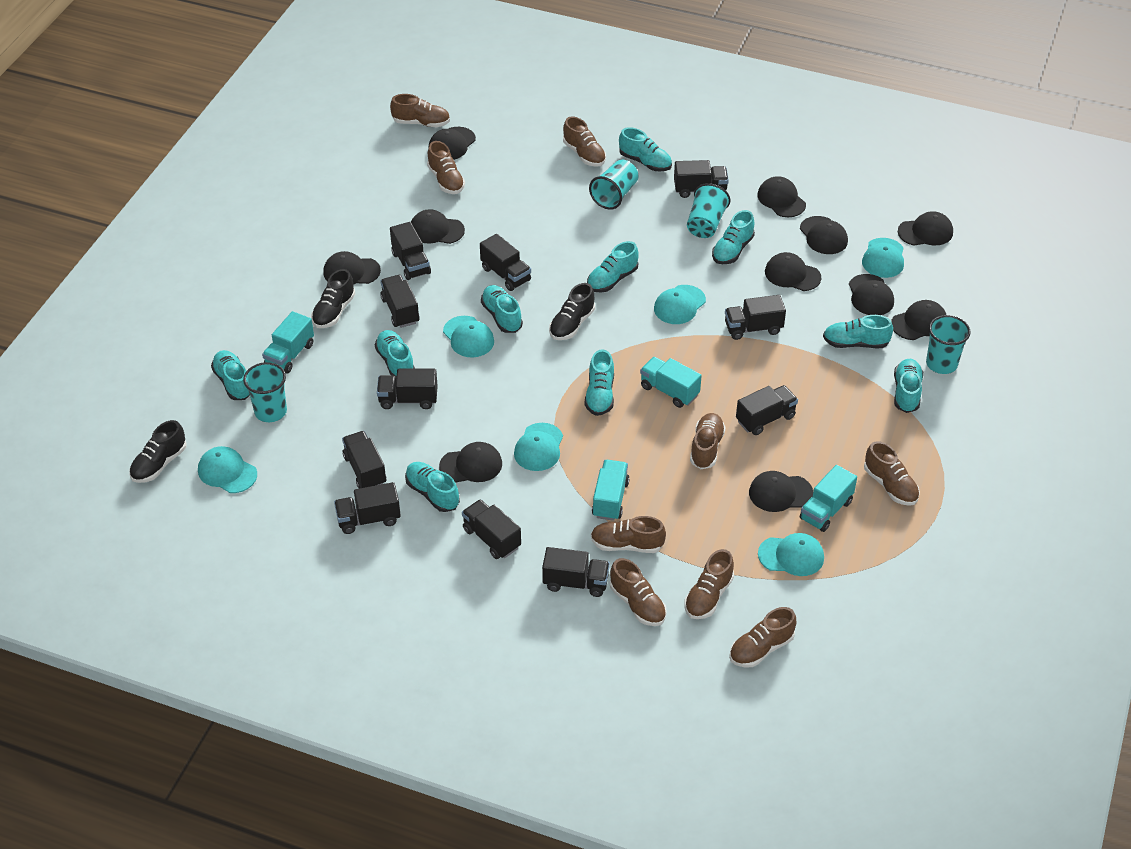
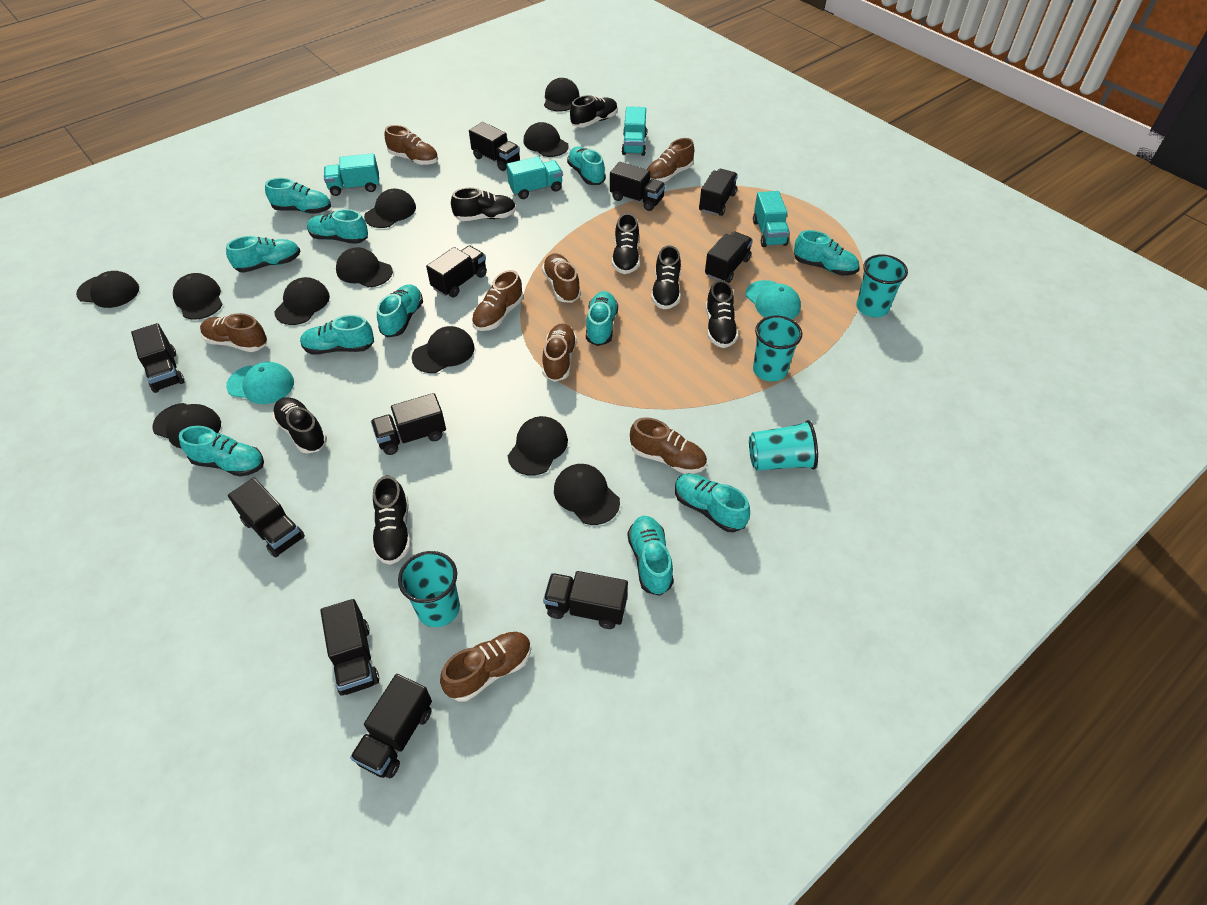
black shoe: [129,420,187,483] [311,269,355,328] [549,283,595,340] = 3 -> [272,397,327,454] [372,476,411,565] [451,187,516,221] [570,95,618,127] [612,213,640,274] [651,245,681,309] [706,280,738,348] = 7
brown shoe: [390,94,450,127] [427,141,465,194] [563,116,606,167] [591,516,666,553] [610,558,667,626] [684,549,734,619] [690,413,726,469] [729,607,796,667] [864,441,920,506] = 9 -> [200,313,267,352] [385,125,438,165] [440,632,531,702] [472,270,523,331] [542,253,581,303] [542,324,577,382] [630,417,707,474] [647,138,694,182] = 8
turquoise cap: [198,446,257,493] [443,316,494,357] [514,423,563,471] [654,285,706,324] [758,533,824,576] [862,238,904,278] = 6 -> [226,362,294,404] [746,280,801,319] = 2
turquoise shoe: [211,350,250,400] [375,330,415,377] [405,462,460,512] [481,285,523,333] [585,349,614,416] [587,241,639,292] [619,127,672,171] [712,210,755,264] [823,315,893,348] [894,359,923,413] = 10 -> [179,426,264,477] [226,236,300,273] [265,178,331,214] [300,315,374,355] [307,209,368,244] [377,284,423,338] [567,147,606,185] [586,291,618,346] [628,516,674,596] [675,474,750,532] [794,230,859,276] = 11

